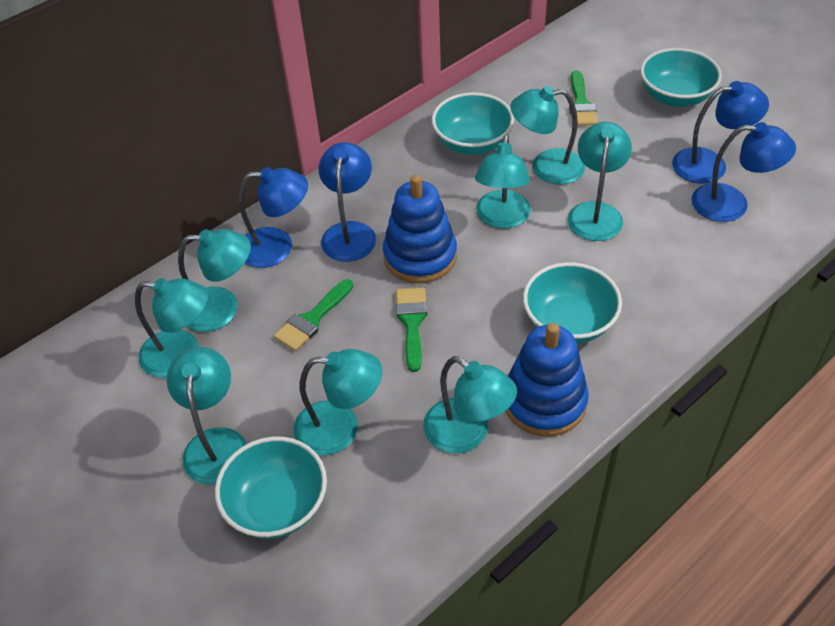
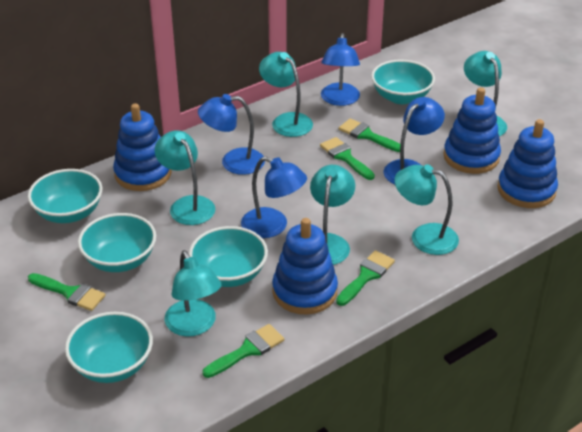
blue stacking toy: [383,175,457,283] [506,323,589,437] = 2 -> [113,103,172,191] [272,218,338,314] [444,87,501,174] [497,119,558,208] = 4
green brush: [274,279,353,351] [396,288,427,372] [569,70,598,126] = 3 -> [28,273,106,311] [202,324,284,378] [320,137,375,180] [336,250,395,306] [339,118,400,152] = 5
turquoise bowl: [215,437,327,539] [432,92,514,155] [523,262,622,344] [640,48,722,107] = 4 -> [28,169,102,223] [65,312,153,383] [78,213,156,272] [189,226,268,287] [371,60,435,104] = 5
turquoise lamp: [135,278,208,378] [167,347,247,485] [178,229,251,332] [294,349,382,456] [423,356,517,453] [475,134,530,228] [510,86,585,185] [568,122,632,241] = 8 -> [155,130,215,225] [165,250,222,337] [259,52,313,137] [310,165,355,265] [394,164,459,255] [464,51,507,136] = 6

